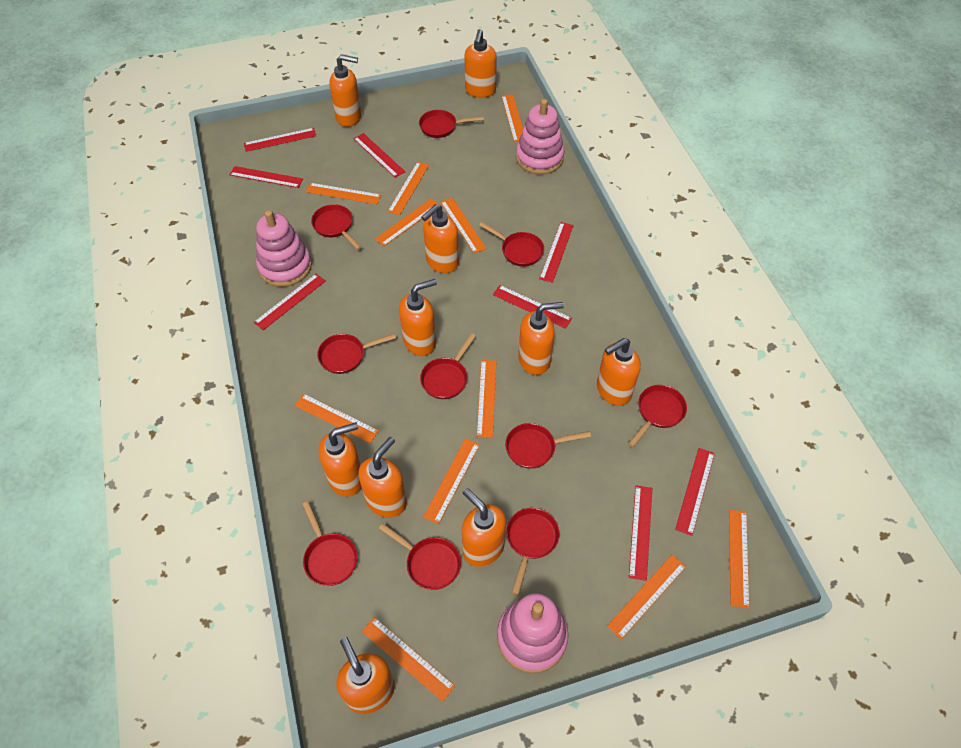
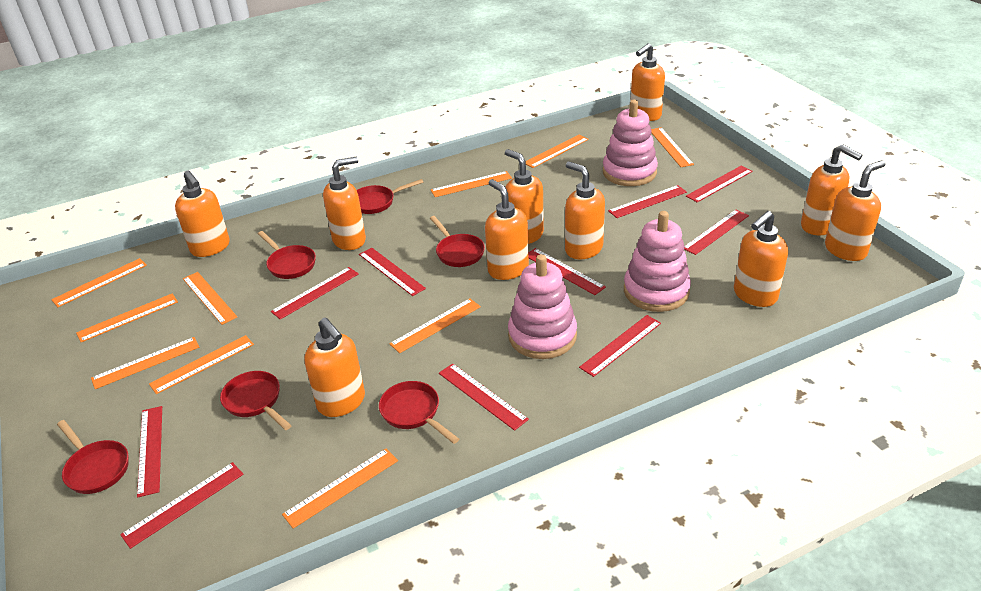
orange ruler: [294,394,379,443] [306,183,381,204] [362,617,455,702] [375,199,440,246] [388,162,429,215] [423,439,480,524] [441,198,486,253] [477,360,497,438] [502,95,523,142] [607,555,686,639] [729,509,749,608] = 11 -> [51,258,147,307] [76,293,178,342] [91,337,199,389] [149,335,254,394] [183,272,237,325] [282,448,398,529] [389,298,481,353] [431,171,512,197] [526,135,589,168] [651,127,694,167] = 10
red pan: [302,501,358,586] [311,204,362,250] [317,333,396,374] [379,523,461,590] [419,110,484,138] [420,333,476,399] [479,222,544,266] [505,423,591,469] [506,508,559,595] [628,385,687,447] = 10 -> [57,420,129,494] [220,371,292,430] [258,231,316,279] [357,179,423,214] [379,381,459,444] [430,216,485,267] = 6
red ruler: [229,166,303,188] [244,128,316,152] [254,274,325,330] [353,133,405,178] [493,285,572,329] [539,222,574,283] [629,485,652,581] [675,448,715,536] = 8 -> [120,462,244,549] [137,406,162,498] [271,267,359,319] [359,248,426,296] [439,363,529,431] [528,248,606,295] [579,315,661,377] [608,185,687,218] [684,210,749,255] [686,166,753,202] = 10

